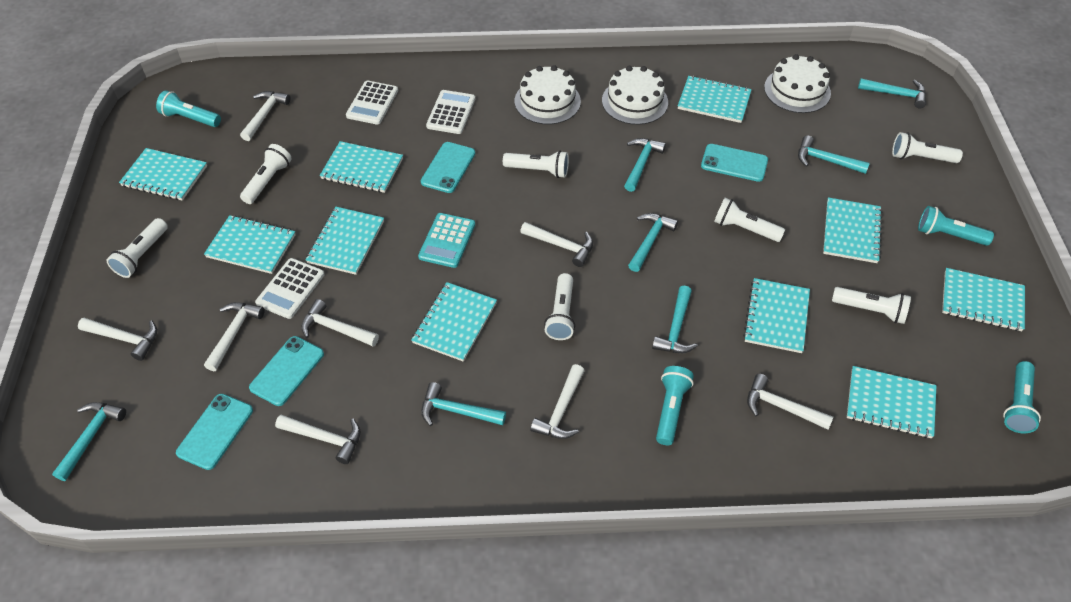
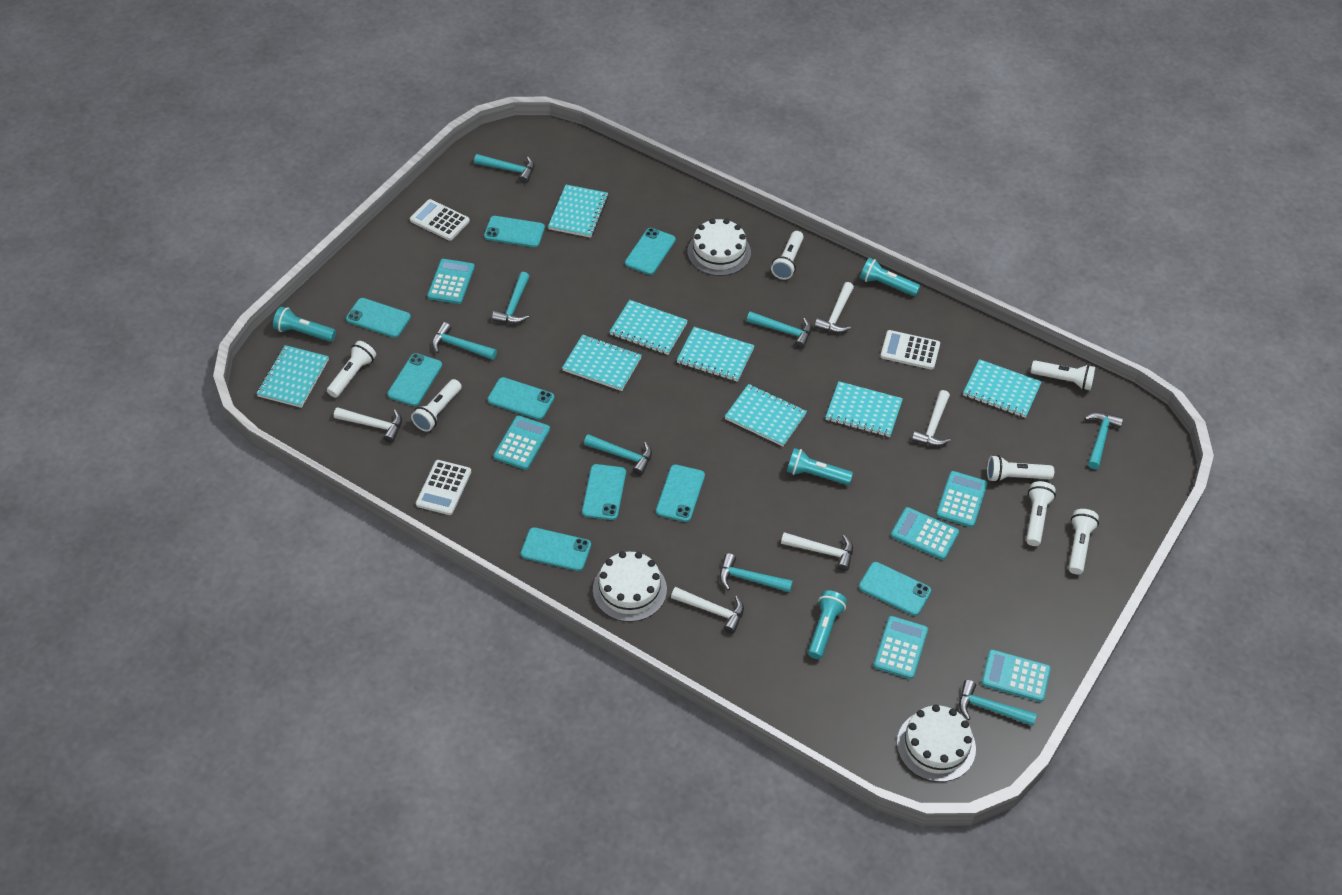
turquoise calculator: [418,213,475,268] = 1 -> [427,259,475,304] [493,415,550,470] [874,616,928,679] [891,507,959,560] [936,471,987,527] [981,650,1051,702] = 6
turquoise hammer: [52,402,126,481] [421,382,506,426] [624,138,666,192] [628,213,678,272] [652,286,698,353] [798,136,870,174] [858,78,926,108] = 7 -> [432,322,497,360] [474,154,535,184] [492,272,530,324] [584,434,652,476] [719,553,793,592] [747,311,812,349] [959,680,1037,726] [1084,412,1123,469] = 8
turquoise notebook: [119,148,207,201] [204,215,296,274] [306,207,384,275] [320,141,403,193] [411,282,497,362] [678,76,752,123] [743,278,810,353] [823,197,882,263] [847,366,937,438] [942,268,1025,331] = 10 -> [256,345,329,408] [548,185,608,238] [562,335,642,391] [609,300,688,355] [677,327,755,382] [724,384,807,446] [826,381,903,437] [963,359,1042,418] = 8
turquoise phone: [176,394,253,470] [249,336,324,406] [421,142,475,193] [701,144,768,182] = 4 -> [346,298,411,338] [387,353,442,406] [484,216,545,247] [488,377,554,420] [521,527,591,571] [582,464,626,520] [625,228,676,275] [656,465,705,522] [859,562,931,616] = 9
white hammer: [78,318,157,361] [204,302,265,371] [240,91,290,141] [275,415,360,464] [301,299,379,347] [520,222,593,267] [530,364,585,439] [747,374,833,430] = 8 -> [334,407,402,443] [671,587,744,634] [781,532,853,571] [814,282,854,333] [912,390,951,446] = 5

